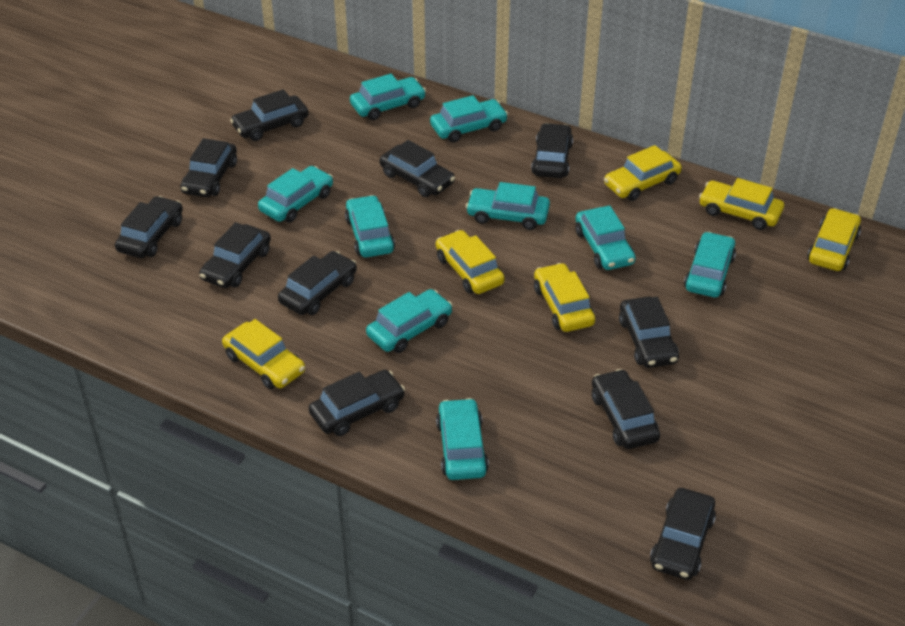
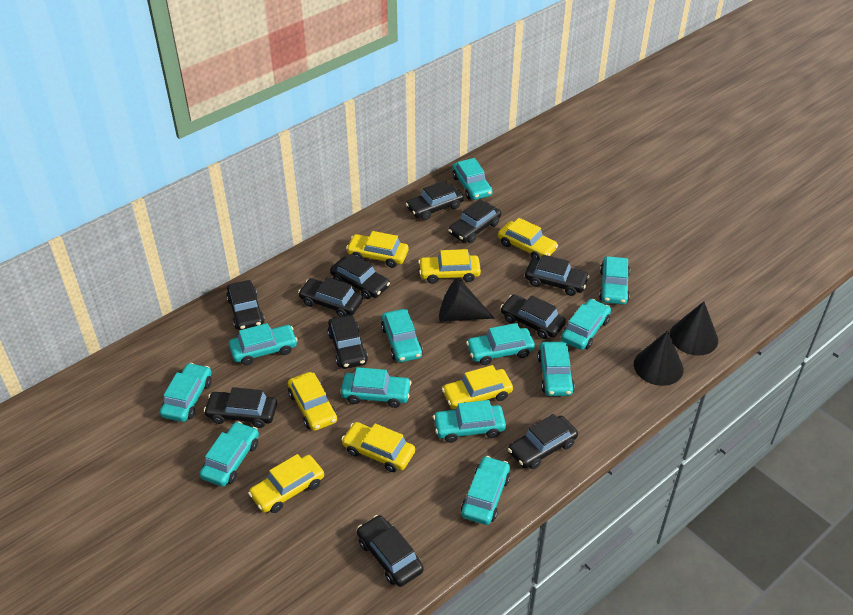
black cone: none = 0 -> [439,277,495,322] [634,331,683,386] [670,302,718,356] = 3
turquoise car: [258,166,333,222] [345,195,395,257] [350,74,426,120] [366,289,452,353] [430,95,508,142] [436,398,489,480] [466,182,550,230] [576,205,636,270] [684,232,736,297] = 9 -> [160,363,212,422] [200,421,259,487] [229,323,298,365] [341,367,411,408] [381,309,423,362] [433,400,506,443] [452,158,493,200] [461,456,510,525] [466,323,535,365] [538,342,575,396] [561,299,611,350] [599,256,630,305] = 12
yellow car: [222,319,305,389] [436,230,505,294] [534,263,595,332] [604,145,682,201] [699,178,784,230] [807,208,861,271] = 6 -> [248,454,324,513] [288,372,337,431] [341,422,415,472] [346,231,409,268] [418,249,481,284] [442,365,513,409] [498,218,558,260] = 7

